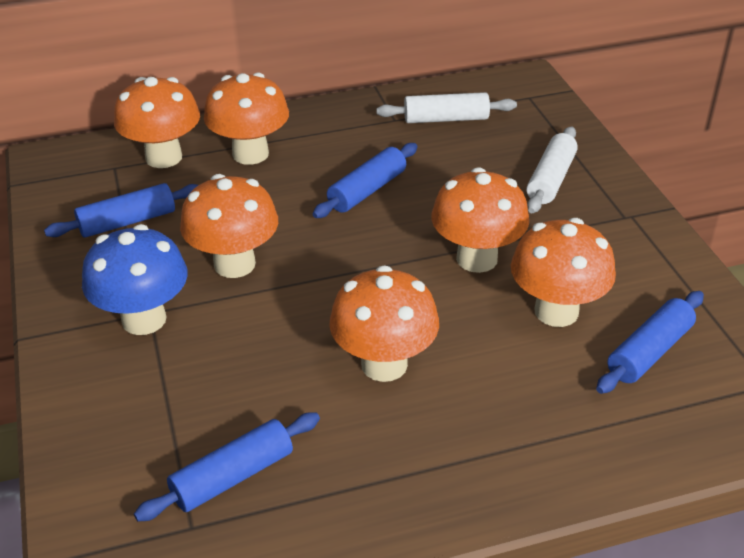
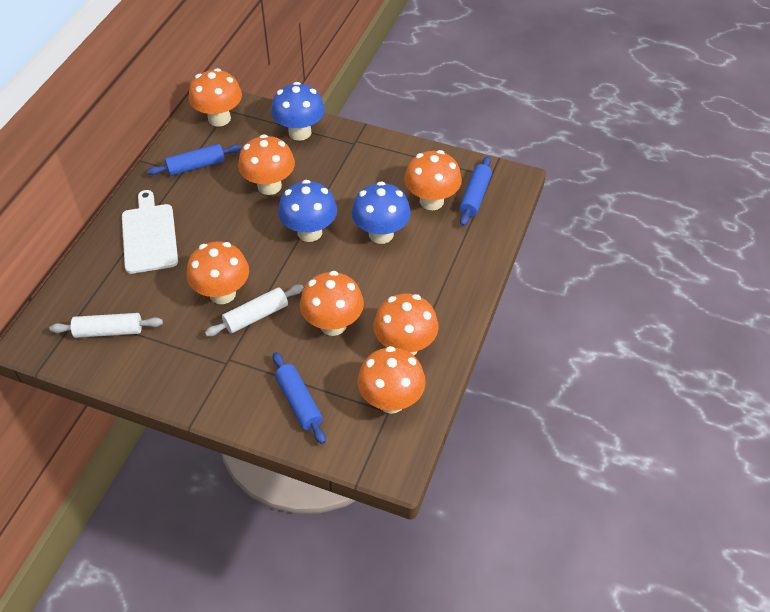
blue mushroom: [82,224,188,335] = 1 -> [271,82,325,141] [278,180,337,242] [352,181,411,244] = 3
blue rolling pin: [44,183,198,238] [134,412,320,522] [313,143,418,218] [596,291,704,394] = 4 -> [147,144,242,176] [273,352,326,444] [459,156,492,226] = 3
orange mushroom: [114,77,200,168] [180,174,278,278] [204,72,289,165] [329,265,439,382] [431,167,529,273] [511,218,616,327] = 6 -> [187,241,249,304] [189,68,242,126] [238,134,295,195] [300,271,364,336] [358,346,426,414] [373,294,438,355] [404,150,462,210] = 7
white cutting board: none = 0 -> [122,190,178,274] = 1

